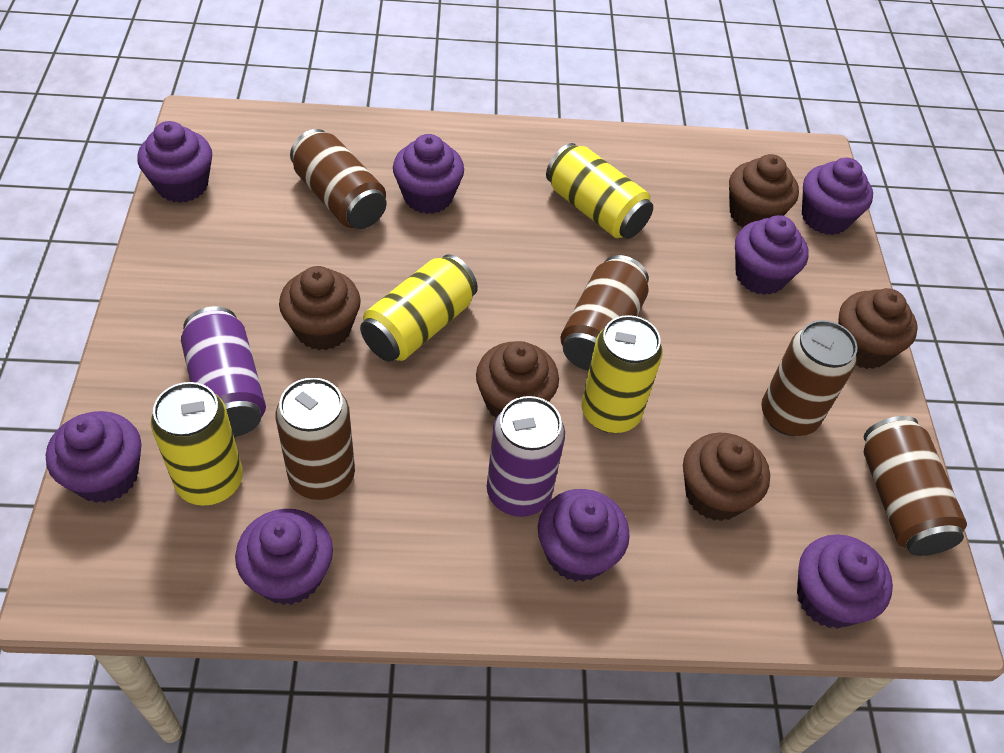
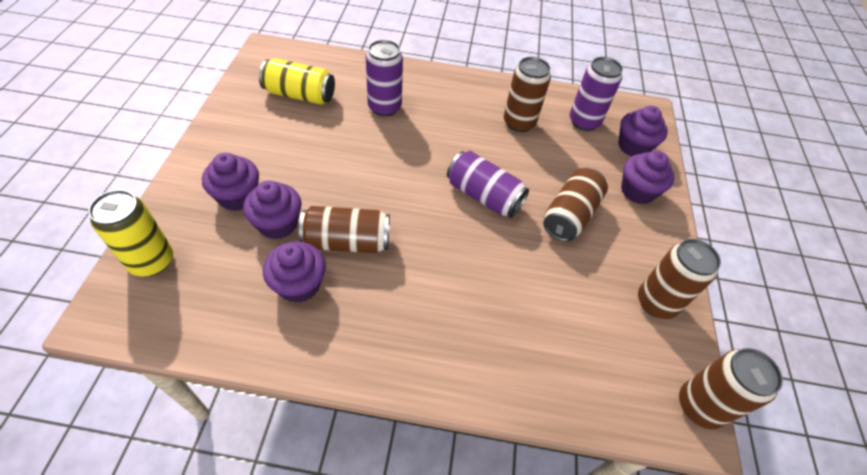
brown cupcake: [279,266,361,350] [476,341,559,418] [683,433,770,521] [729,154,799,228] [838,288,918,369] = 5 -> none = 0
purple can: [181,306,266,437] [487,396,565,517] = 2 -> [366,40,403,117] [447,151,529,218] [570,57,623,131] = 3
purple cupcake: [46,411,141,503] [137,121,212,203] [235,509,333,605] [393,134,464,214] [538,489,630,582] [735,215,808,295] [797,534,893,629] [802,158,873,235] = 8 -> [202,153,259,211] [243,180,301,239] [263,241,326,303] [618,106,668,157] [621,151,675,204] = 5
yellow can: [151,382,243,506] [360,254,478,362] [546,143,653,239] [581,315,663,433] = 4 -> [88,190,173,277] [259,58,335,105] = 2

